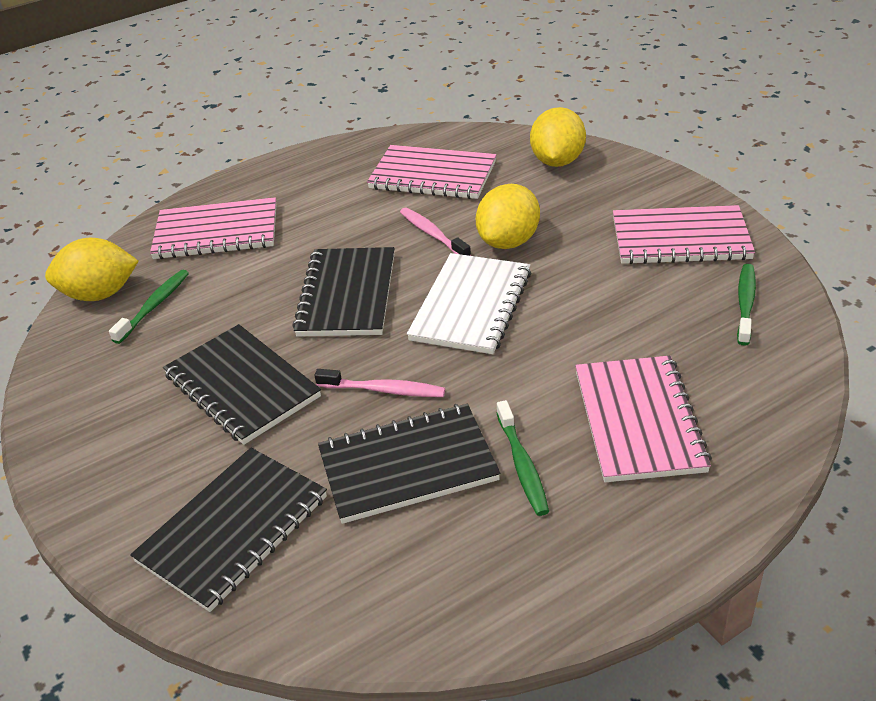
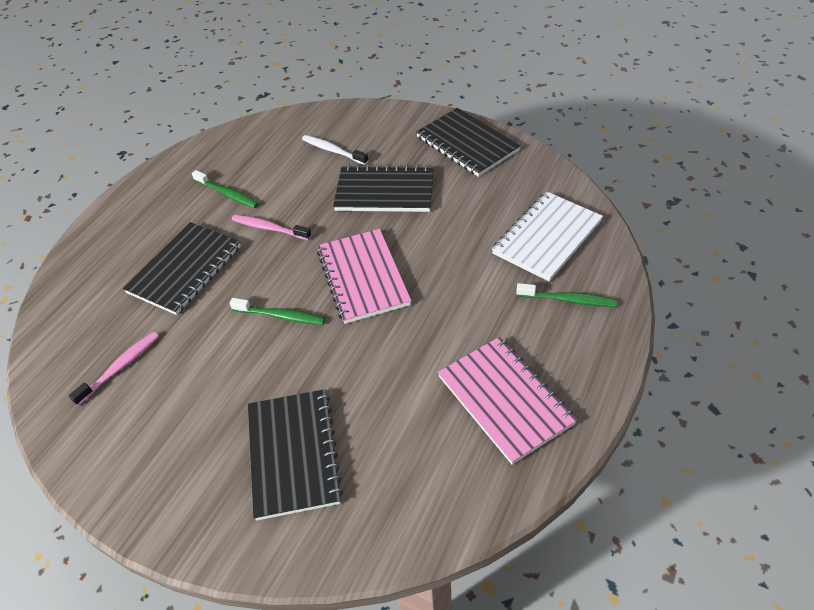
pink notebook: [150,197,277,259] [367,145,496,199] [575,356,712,482] [613,205,755,264] = 4 -> [317,229,412,324] [438,337,577,465] = 2
white toothbrush: none = 0 -> [302,135,368,165] = 1
yellow lemon: [45,238,138,301] [476,184,540,249] [530,107,586,167] = 3 -> none = 0

